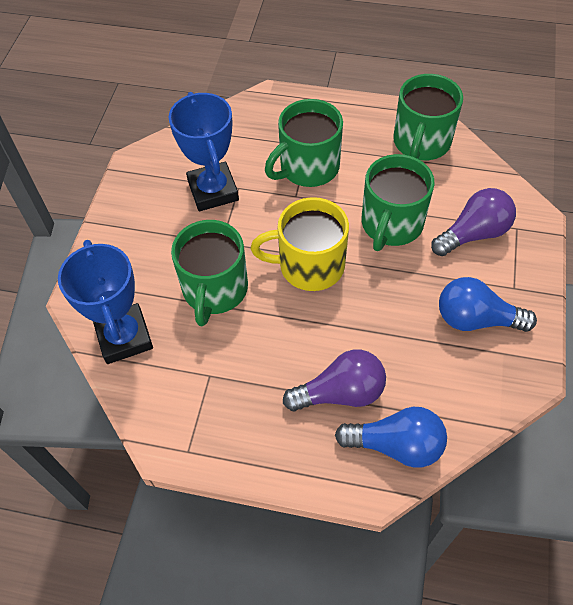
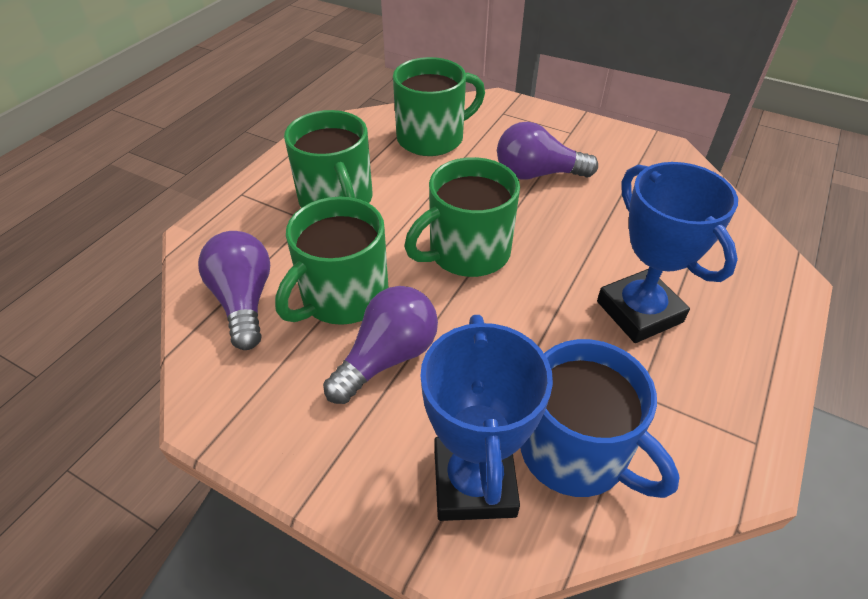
blue light bulb: [335,407,447,468] [439,277,537,332] = 2 -> none = 0
blue mug: none = 0 -> [521,339,679,498] = 1
purple light bulb: [283,350,386,411] [431,188,516,256] = 2 -> [198,231,270,350] [323,286,438,404] [497,122,598,179] = 3
yellow mug: [251,197,349,291] = 1 -> none = 0

